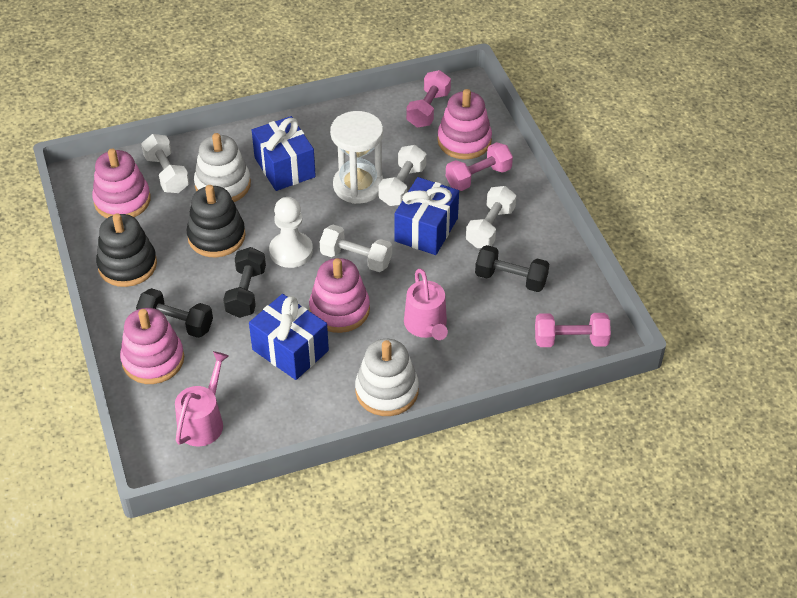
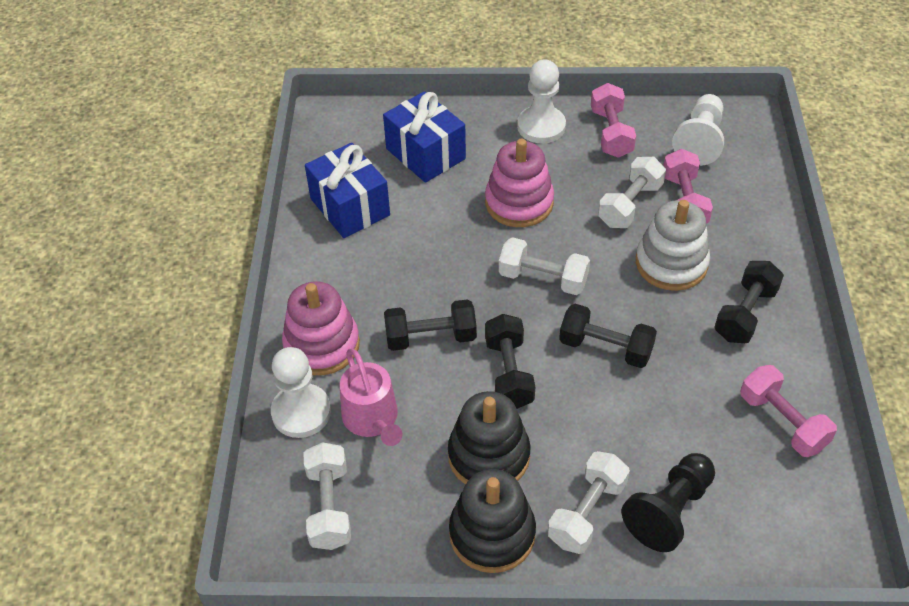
black dumbbell: [136,288,213,338] [223,247,266,318] [475,245,549,292] = 3 -> [384,299,477,351] [485,314,535,409] [559,304,657,368] [714,261,784,343] = 4
black pawn: none = 0 -> [622,453,715,552] = 1
blue gift: [249,294,329,380] [252,116,316,191] [394,177,459,255] = 3 -> [305,143,390,238] [383,91,466,183] = 2
pink stacking toy: [92,149,151,218] [120,308,184,384] [309,258,370,333] [437,89,492,159] = 4 -> [282,282,360,375] [485,139,554,227] = 2
pink watering can: [175,351,229,447] [404,269,448,340] = 2 -> [340,349,403,446] = 1
white hourglass: [330,111,384,204] = 1 -> none = 0
white pawn: [269,197,313,268] = 1 -> [271,347,331,438] [517,60,566,143] [672,94,724,166] = 3
white stacking toy: [194,133,251,202] [355,339,419,416] = 2 -> [636,200,710,291] = 1

